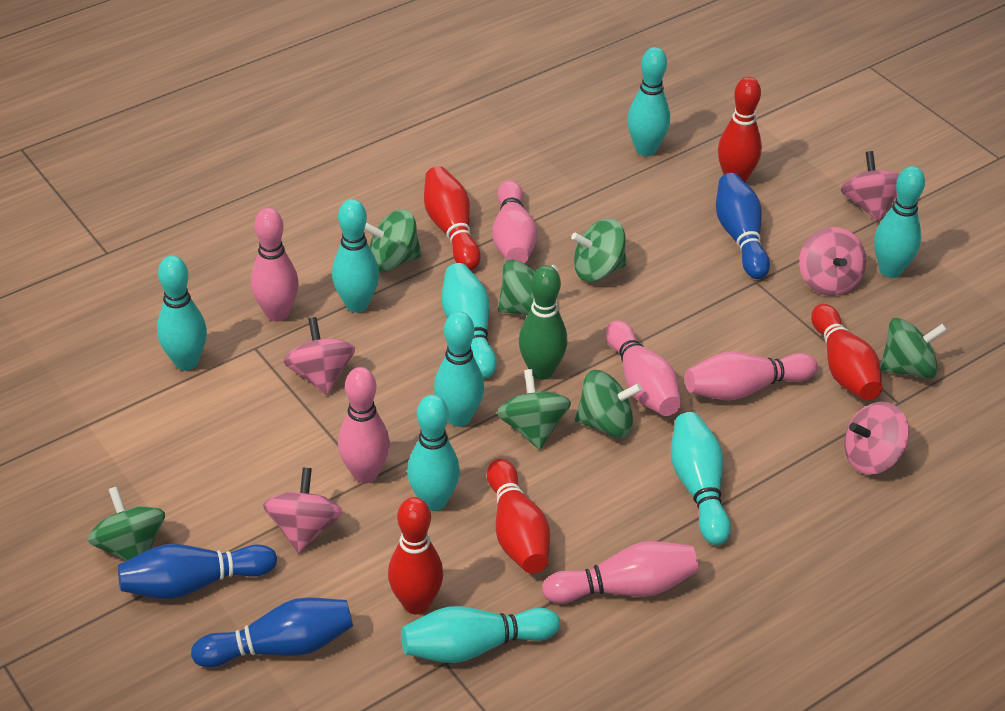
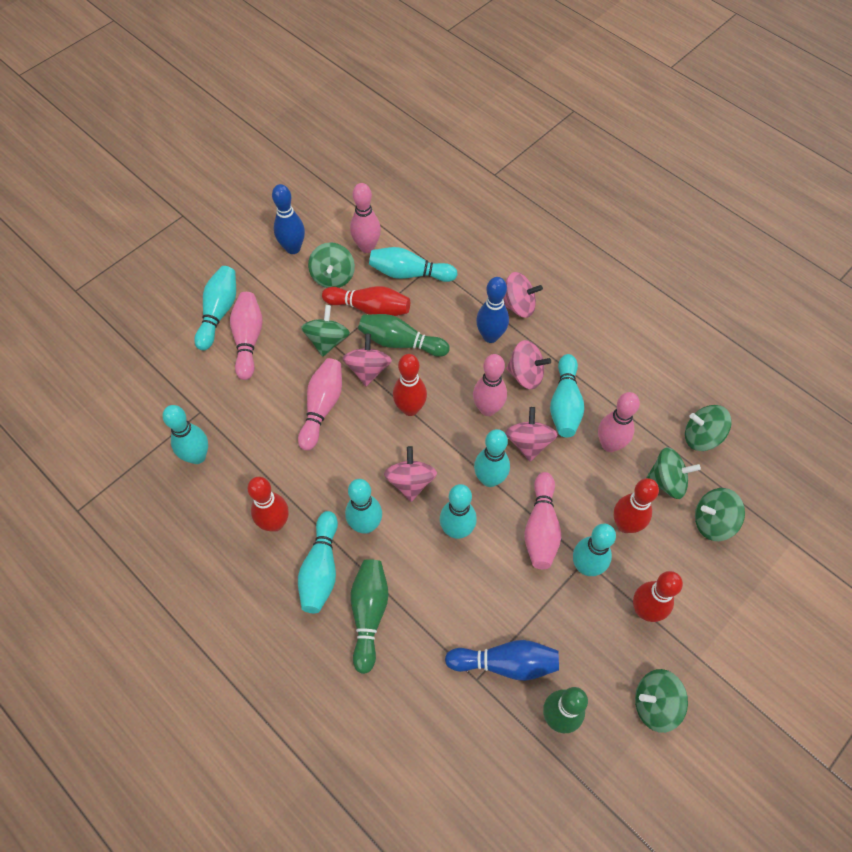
green bowling pin: [519,265,568,380] = 1 -> [351,559,389,674] [358,314,450,357] [543,687,588,733] = 3
green spinning top: [88,486,165,561] [364,209,422,272] [497,369,571,450] [498,259,558,315] [571,218,627,282] [575,370,642,438] [880,318,947,379] = 7 -> [301,305,350,357] [308,242,355,288] [635,669,688,733] [646,447,701,499] [685,405,732,451] [695,488,745,541] = 6

